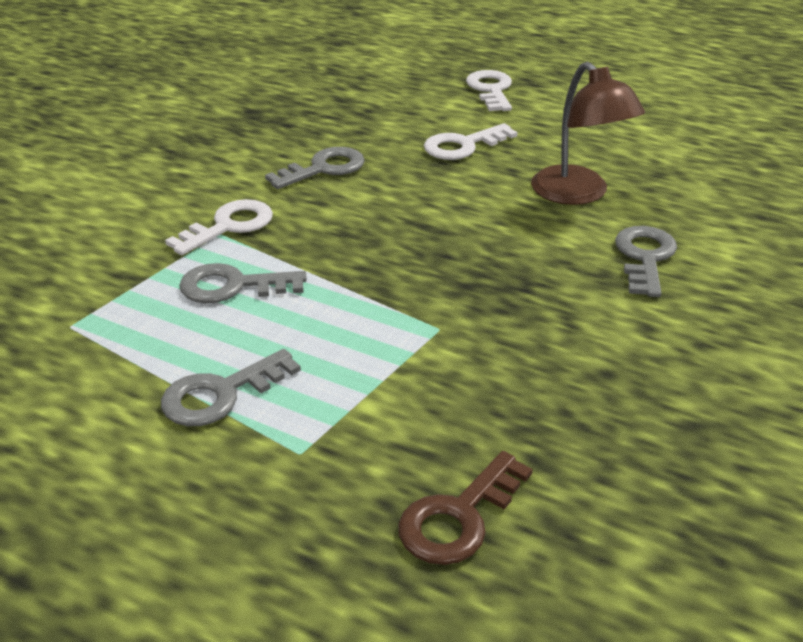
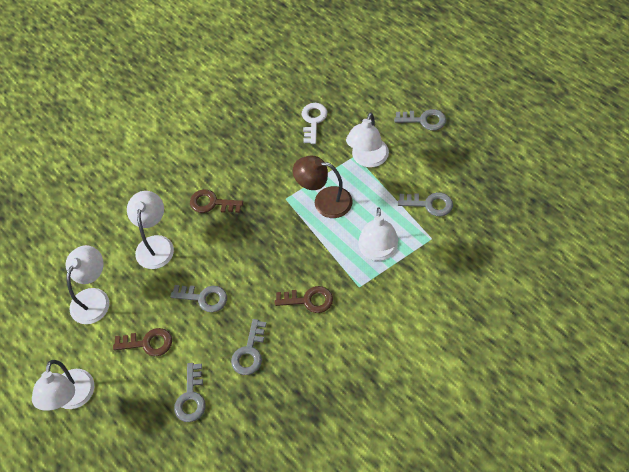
brown key: [398,451,533,565] = 1 -> [113,328,172,356] [190,189,243,213] [275,286,333,313] = 3
grey key: [161,349,301,426] [179,263,307,303] [265,147,365,189] [615,226,677,297] = 4 -> [170,285,227,312] [174,363,206,422] [231,319,266,375] [394,109,446,131] [398,192,453,216] = 5
white key: [165,199,273,255] [424,123,518,160] [466,70,512,111] = 3 -> [302,103,327,144] = 1
white lamp: none = 0 -> [32,360,94,411] [66,245,109,324] [127,191,174,269] [346,112,389,168] [358,207,398,261] = 5

